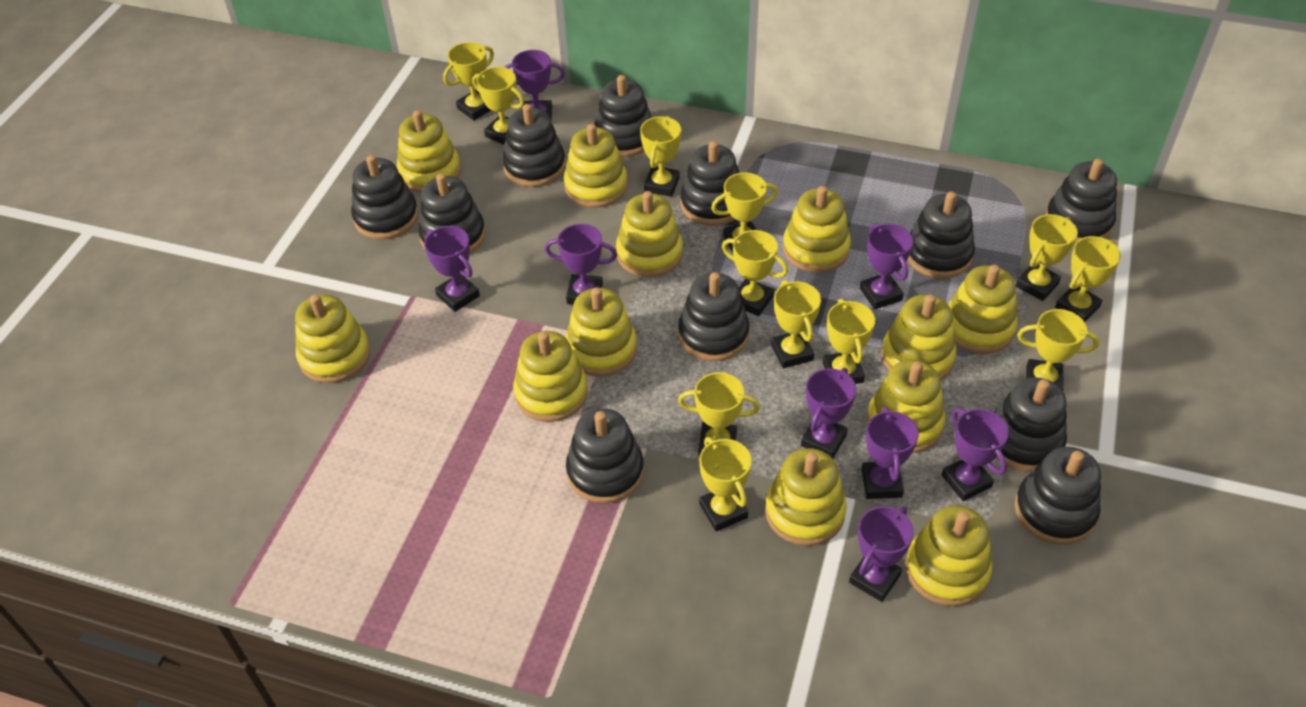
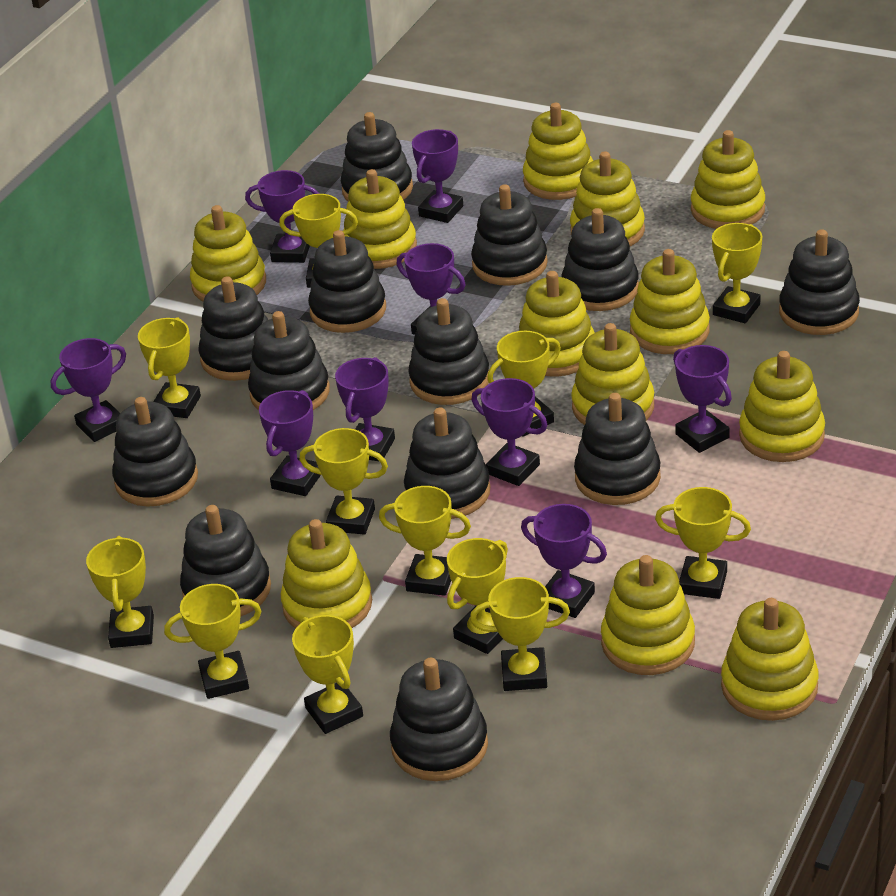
black stacking toy: [351,155,418,240] [418,173,486,253] [502,104,566,187] [566,408,644,504] [594,75,652,157] [678,272,749,361] [680,141,739,226] [907,191,975,279] [994,377,1067,472] [1014,447,1101,545] [1045,159,1117,244] = 11 -> [112,397,198,507] [180,505,271,616] [198,277,268,381] [248,311,330,410] [308,230,386,333] [341,112,413,201] [390,658,488,781] [404,407,490,519] [408,298,489,405] [471,184,548,286] [561,208,639,311] [574,393,661,505] [779,229,860,335] = 13
purple trophy: [424,226,480,312] [504,50,565,119] [545,224,617,304] [801,368,856,459] [849,506,914,602] [860,223,913,309] [861,407,919,499] [942,408,1009,501] = 8 -> [51,338,126,442] [245,170,320,263] [259,390,321,496] [335,357,395,462] [397,243,466,335] [412,129,463,223] [472,378,547,486] [521,504,607,618] [673,345,732,453] = 9

